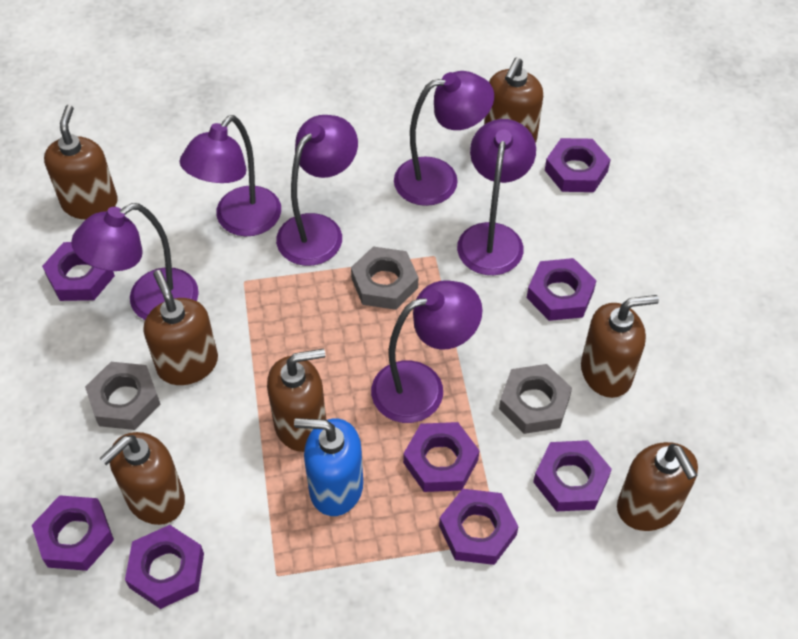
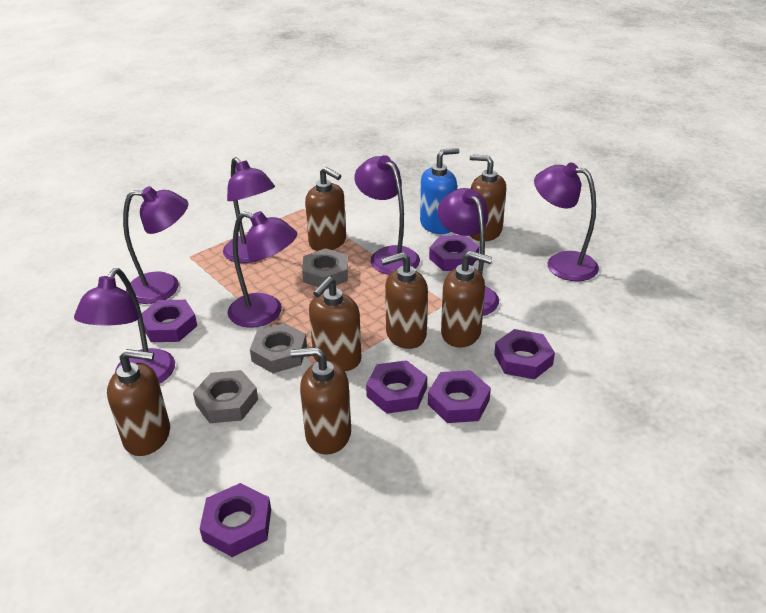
purple lamp: [71,203,199,320] [180,115,281,237] [276,115,358,266] [371,280,482,423] [394,71,494,206] [457,119,536,275] = 6 -> [74,268,175,384] [123,186,188,304] [223,157,275,263] [228,211,297,328] [354,155,420,275] [438,188,499,316] [534,162,599,281] = 7
purple nut: [32,495,114,571] [42,242,115,301] [125,525,204,609] [403,422,479,492] [439,489,519,565] [527,258,597,321] [533,440,612,512] [545,138,611,192] = 8 -> [141,300,197,342] [200,483,271,557] [366,360,427,414] [428,370,491,423] [429,235,479,271] [494,329,555,379] = 6

